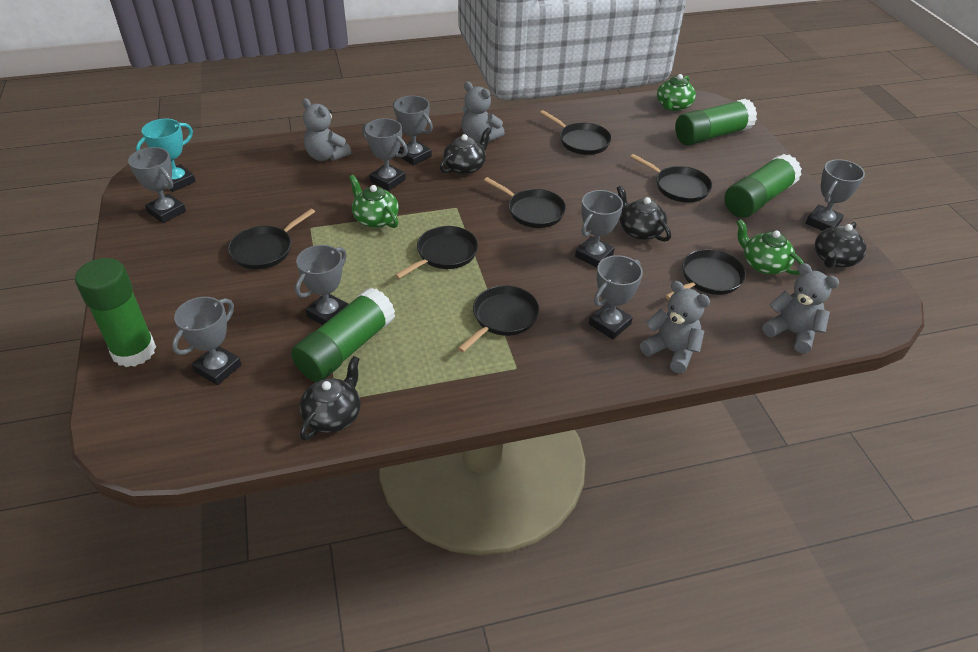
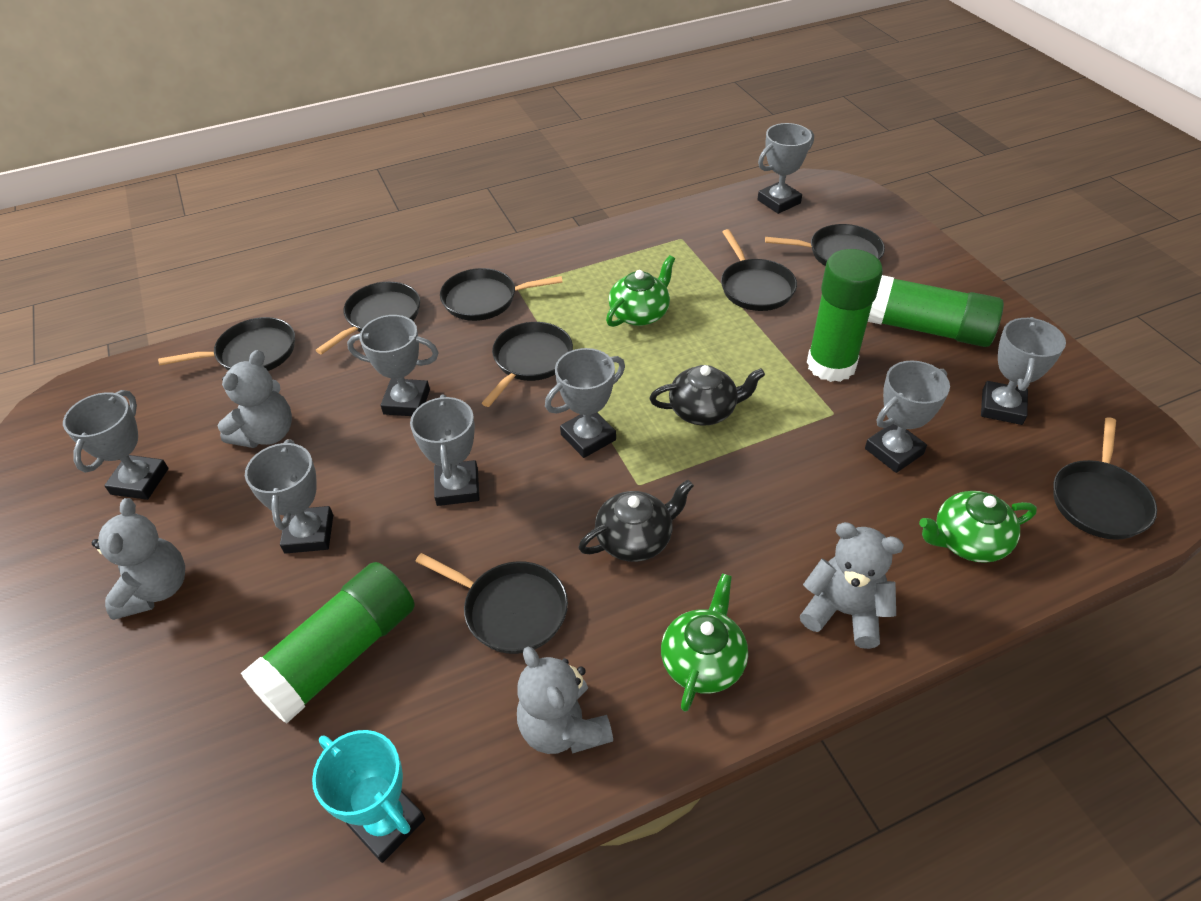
black pan: [228,208,315,269] [395,226,478,279] [458,286,540,352] [484,177,566,228] [540,110,612,155] [630,154,712,203] [665,249,746,300] = 7 -> [158,317,295,371] [315,282,420,355] [415,553,568,654] [440,268,563,321] [482,322,573,407] [721,229,797,311] [765,224,885,266] [1053,417,1157,540] = 8
black teapot: [299,356,361,441] [440,127,491,175] [617,185,671,242] [815,222,866,268] = 4 -> [578,479,694,562] [649,365,765,425] = 2
green glue stick: [75,258,156,367] [291,287,395,382] [675,99,757,145] [724,154,802,218] = 4 -> [241,562,415,724] [807,249,883,382] [868,275,1004,347] = 3

